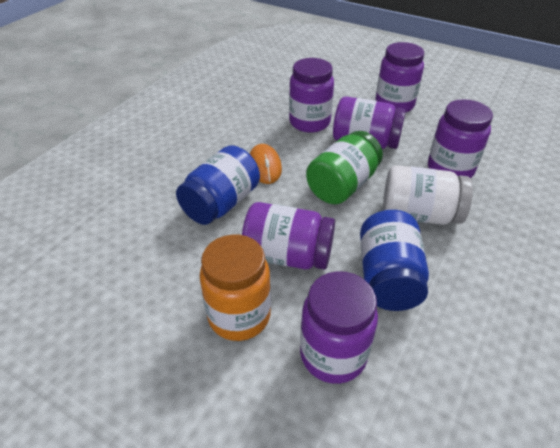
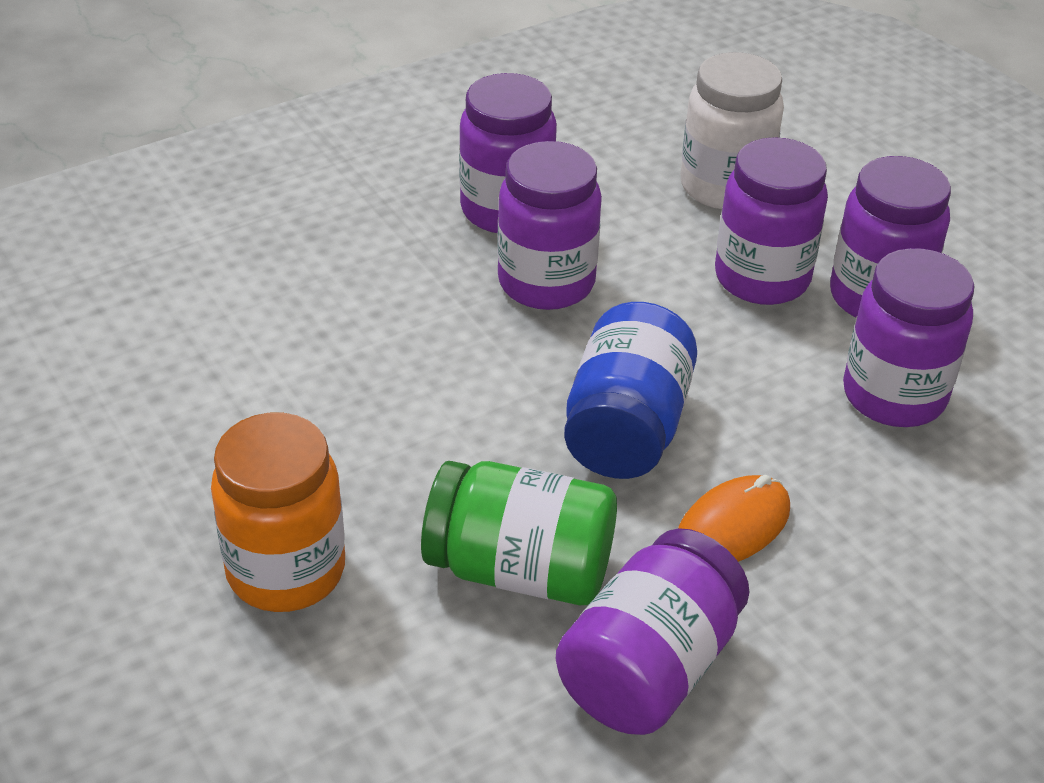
blue jar: [176,145,260,225] [360,210,429,311] = 2 -> [564,302,697,479] = 1

